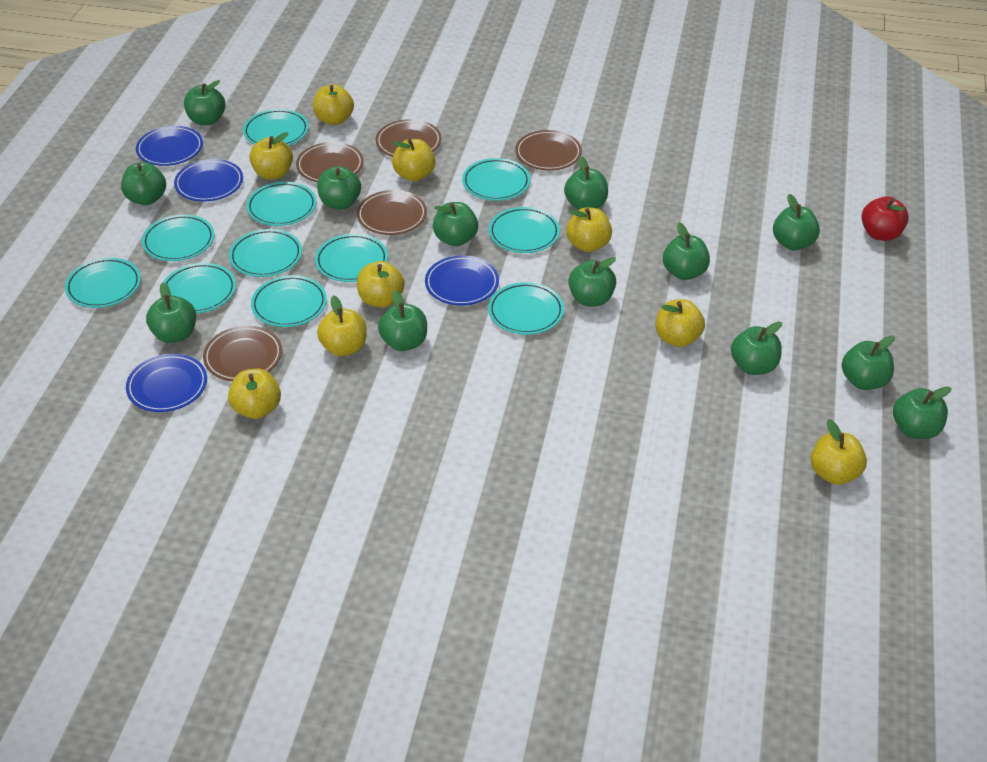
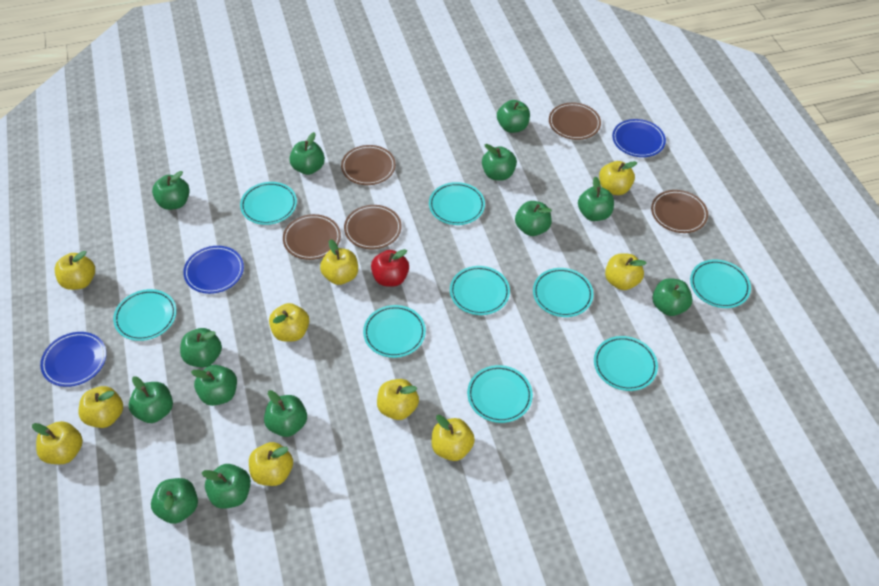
blue plate: [126,354,207,412] [136,126,203,166] [174,159,243,202] [425,255,499,306] = 4 -> [40,332,107,387] [183,246,244,294] [612,119,666,157] = 3
turquoise plate: [65,258,141,308] [142,214,214,261] [163,263,236,313] [229,229,302,277] [243,109,309,145] [246,182,317,226] [251,275,327,327] [315,234,388,282] [462,158,530,201] [488,282,564,335] [489,207,560,253] = 11 -> [113,289,177,341] [240,182,297,225] [363,305,426,358] [429,182,485,225] [450,266,510,315] [467,365,533,423] [533,268,594,317] [594,336,658,391] [690,260,751,308] = 9
yellow apple: [228,369,281,419] [249,132,293,180] [313,84,354,125] [317,295,367,356] [357,261,405,308] [392,139,435,181] [566,208,612,252] [656,299,705,347] [811,419,867,485] = 9 -> [32,421,83,464] [55,251,95,290] [79,386,123,428] [249,442,293,486] [269,303,309,342] [320,239,358,285] [377,379,419,420] [431,415,475,461] [599,161,637,195] [605,253,647,290] = 10

